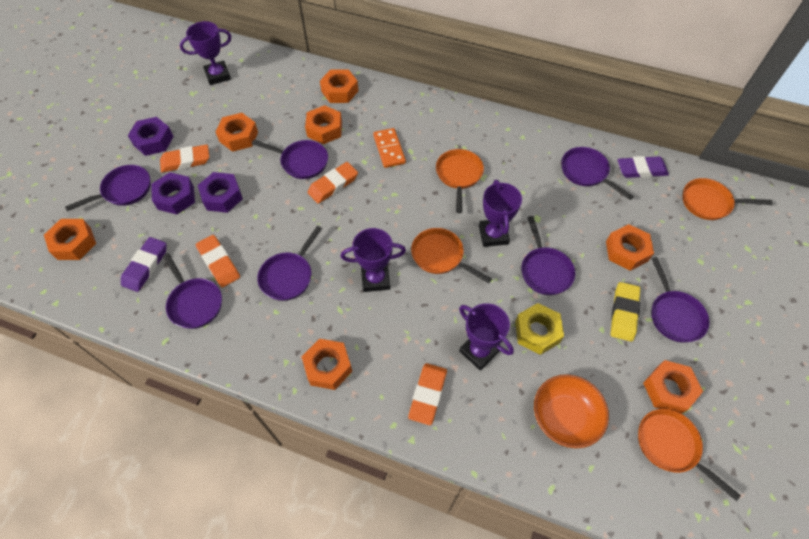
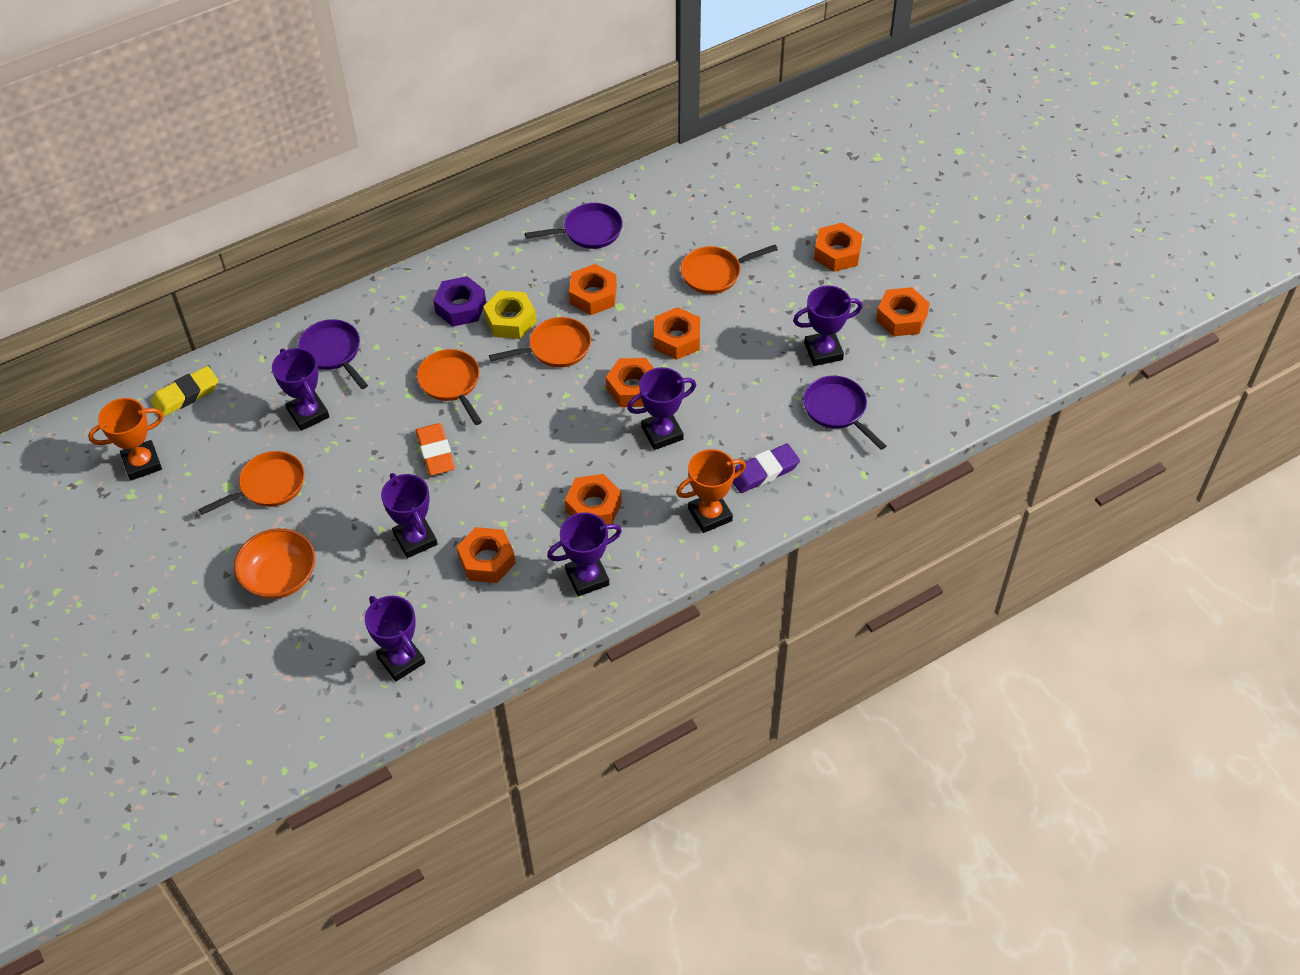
orange domino: [373,128,406,168] = 1 -> none = 0
orange eraser: [160,144,209,173] [195,235,240,287] [307,162,358,204] [408,363,447,425] = 4 -> [416,423,455,476] = 1
orange trophy: none = 0 -> [88,398,163,481] [676,449,746,533] = 2
purple eraser: [121,237,167,292] [617,156,669,178] = 2 -> [733,443,800,493] = 1
purple nut: [128,117,174,156] [151,172,195,214] [198,172,243,213] = 3 -> [433,276,486,327] = 1
purple pan: [65,165,151,211] [163,253,222,329] [252,140,328,179] [257,226,322,301] [521,216,575,295] [561,147,634,200] [652,257,710,343] = 7 -> [298,319,368,389] [525,203,623,249] [803,376,886,450] = 3
purple trophy: [180,21,231,85] [341,228,406,292] [459,303,514,370] [479,180,522,247] = 4 -> [272,348,329,431] [365,596,425,681] [381,473,437,558] [547,512,622,596] [627,367,696,450] [793,285,862,366] = 6

